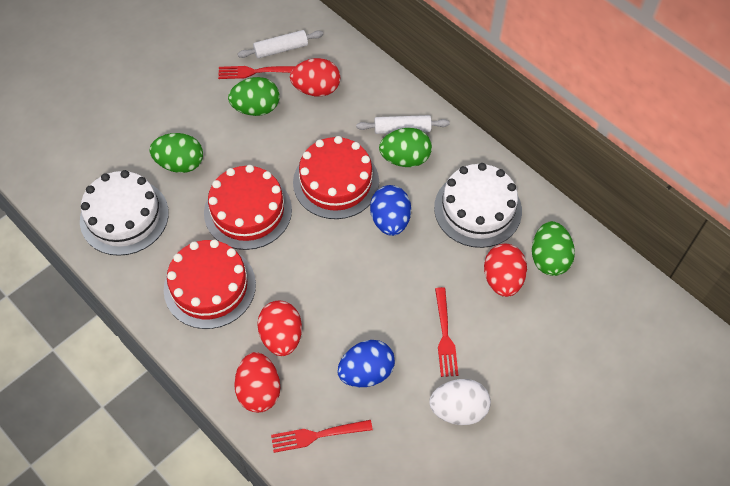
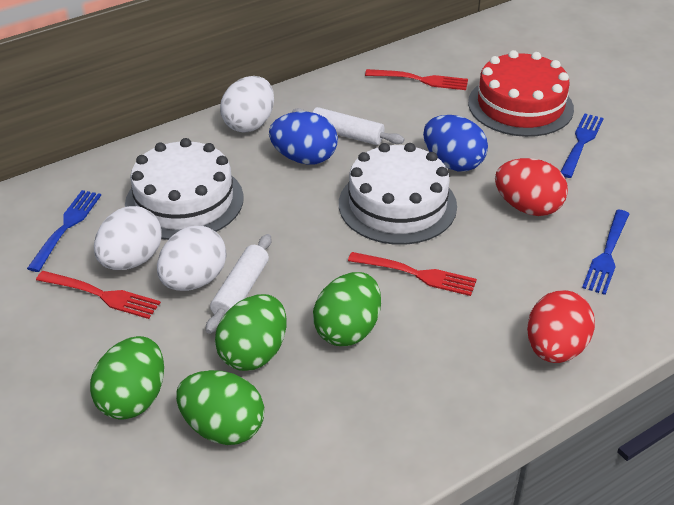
blue fork: none = 0 -> [27,190,101,272] [560,114,604,178] [582,210,629,295] = 3
red cake: [164,240,256,329] [204,165,292,250] [293,136,379,219] = 3 -> [468,50,574,137] = 1
red egg: [234,352,280,413] [257,301,302,356] [290,58,340,97] [484,244,527,297] = 4 -> [495,158,568,216] [527,290,595,363] = 2
white egg: [429,379,491,425] = 1 -> [94,206,162,270] [157,226,226,291] [220,76,274,133] = 3

